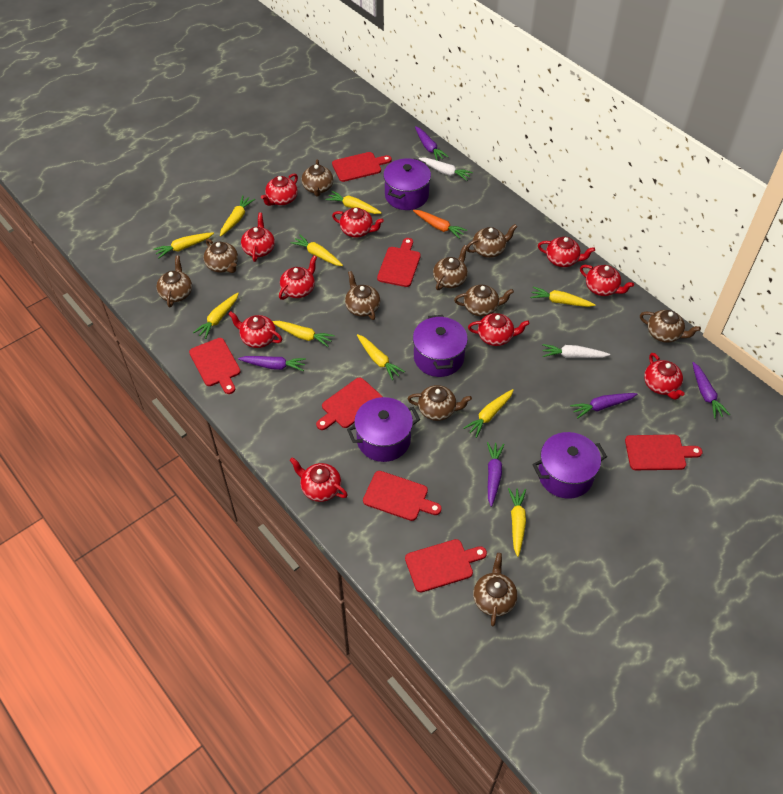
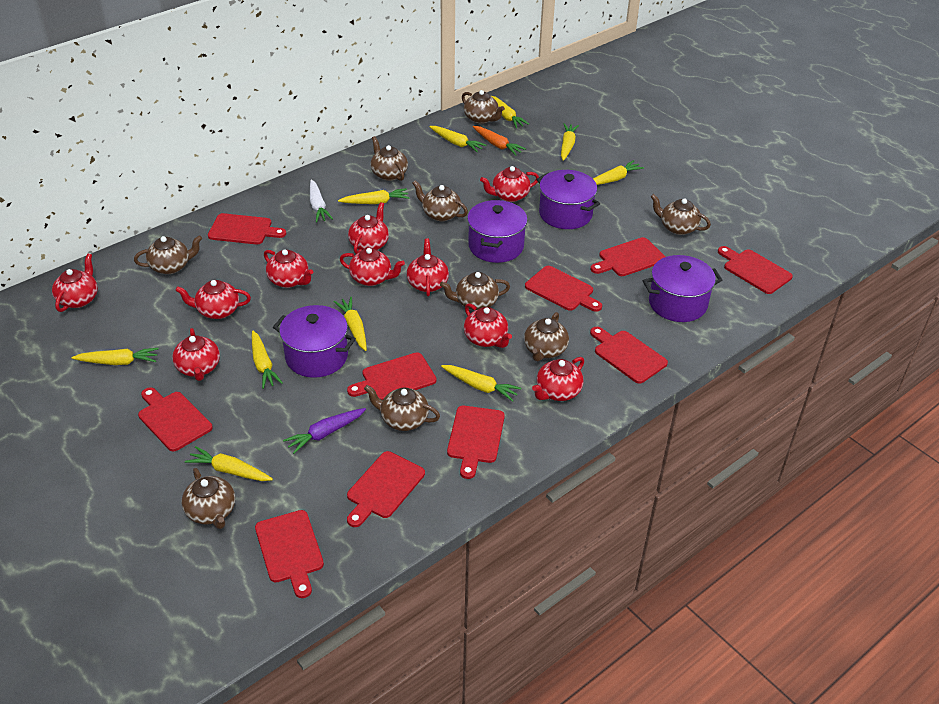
brown teapot: [156,255,192,307] [204,239,238,273] [301,159,333,196] [345,271,380,320] [408,385,472,421] [433,245,468,290] [454,285,514,317] [467,224,517,258] [473,553,518,626] [640,310,701,343] = 10 -> [134,235,202,274] [182,468,235,529] [364,385,440,431] [370,136,408,181] [412,180,468,221] [440,272,510,310] [462,90,505,124] [524,312,569,361] [651,194,711,235] = 9
purple carrot: [238,356,306,371] [415,126,449,161] [487,442,504,507] [570,393,637,419] [692,362,730,419] = 5 -> [283,408,366,454] = 1
red cutting board: [189,338,241,394] [316,377,383,430] [332,152,392,182] [363,471,442,521] [377,238,421,287] [405,539,487,593] [625,435,702,470] = 7 -> [138,387,213,452] [208,213,286,245] [255,510,324,598] [347,352,437,400] [347,451,425,527] [447,406,505,479] [525,266,602,312] [590,327,668,384] [591,237,665,276] [718,246,793,294] = 10
white carrot: [419,158,473,181] [542,344,610,358] = 2 -> [310,180,333,222] = 1

